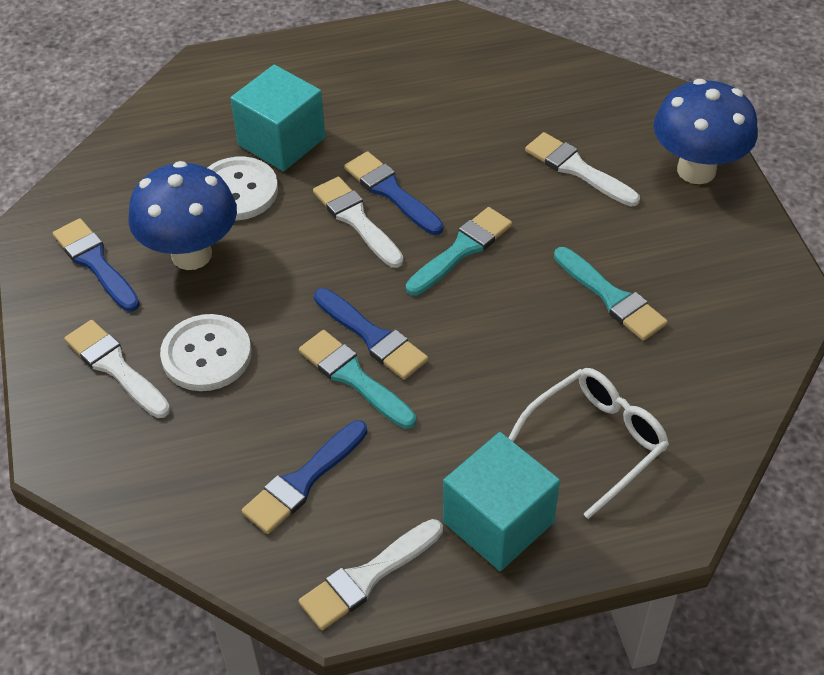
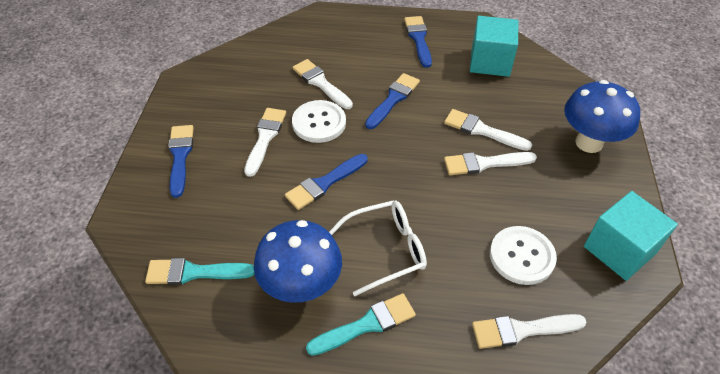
turquoise brush: [299,330,416,429] [406,207,512,296] [554,247,668,341] = 3 -> [145,258,255,285] [306,293,416,356] = 2
white brush: [64,320,170,418] [299,519,443,630] [313,177,404,268] [525,132,640,207] = 4 -> [244,108,286,177] [292,59,353,109] [444,109,532,151] [444,152,537,175] [472,314,587,349] = 5

